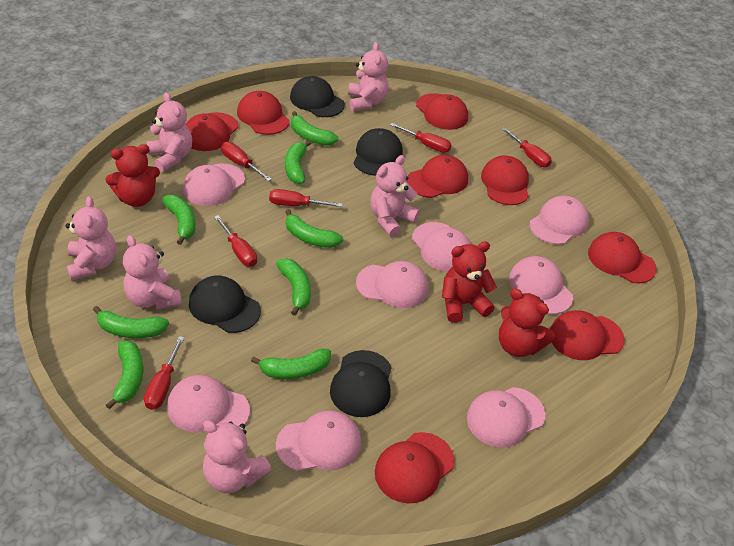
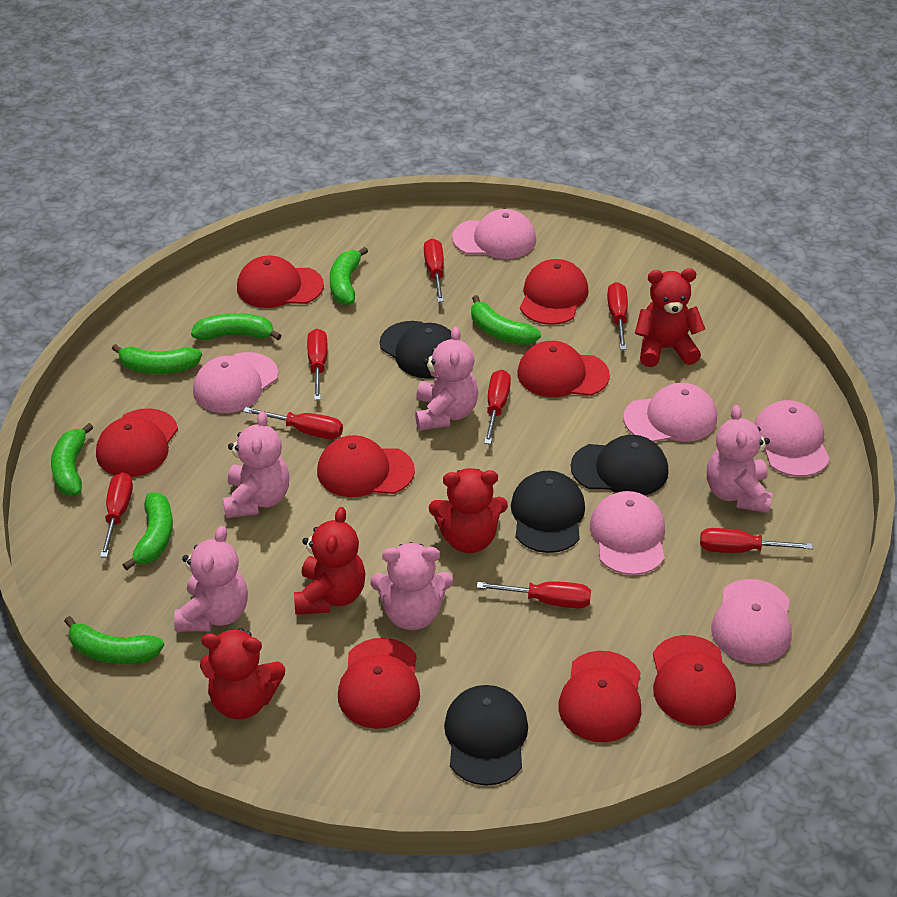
green banana: [93,306,169,338] [106,341,143,409] [162,195,196,245] [251,349,331,379] [276,258,311,316] [285,140,312,184] [285,209,343,248] [291,111,339,146] = 8 -> [51,423,94,496] [64,616,164,664] [112,344,202,374] [123,492,173,570] [191,313,282,340] [330,247,368,305] [471,295,541,345] = 7
pink cap: [167,375,250,432] [183,163,245,206] [276,410,362,471] [356,261,429,308] [412,222,471,272] [467,387,545,447] [509,256,573,314] [530,196,589,245] = 8 -> [193,352,278,413] [452,209,536,259] [590,491,665,575] [623,383,717,442] [711,579,792,664] [754,400,830,477] = 6
pink teddy bear: [66,196,116,281] [123,235,182,310] [146,92,192,172] [203,420,271,493] [348,42,389,111] [370,155,420,237] = 6 -> [174,526,248,632] [223,411,289,518] [370,542,453,630] [415,327,478,431] [707,405,773,513] = 5
red screwdriver: [144,336,184,410] [214,215,257,267] [221,142,272,181] [269,189,343,207] [390,123,452,153] [501,127,552,167] = 6 -> [100,472,133,558] [243,407,343,439] [307,329,327,400] [424,238,444,302] [476,581,591,608] [484,370,511,444] [607,282,628,350] [700,528,813,553] = 8
red teddy bear: [106,144,160,207] [442,241,497,323] [499,289,555,357] = 3 -> [200,628,285,719] [294,507,366,614] [429,468,508,553] [635,268,705,367] = 4

